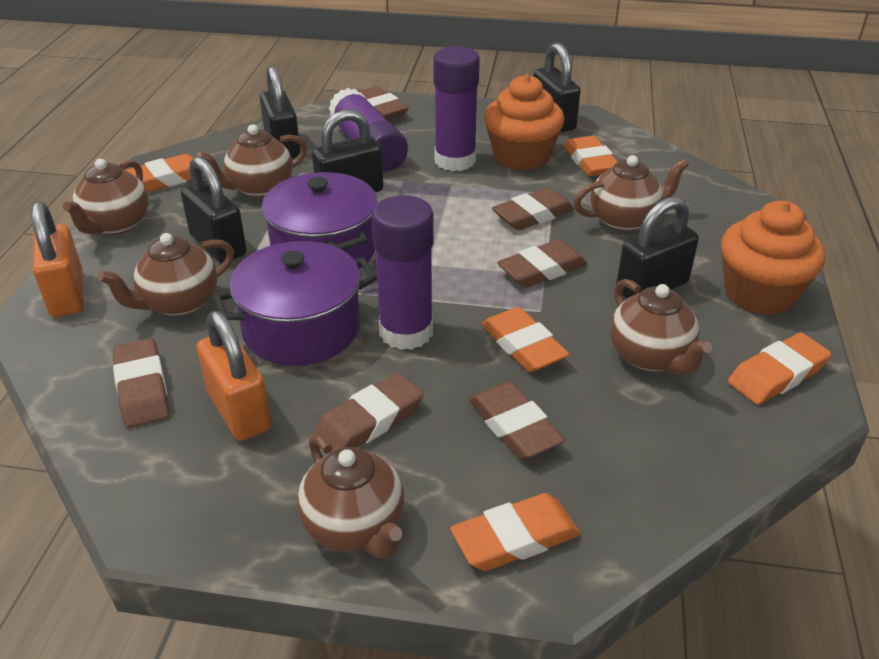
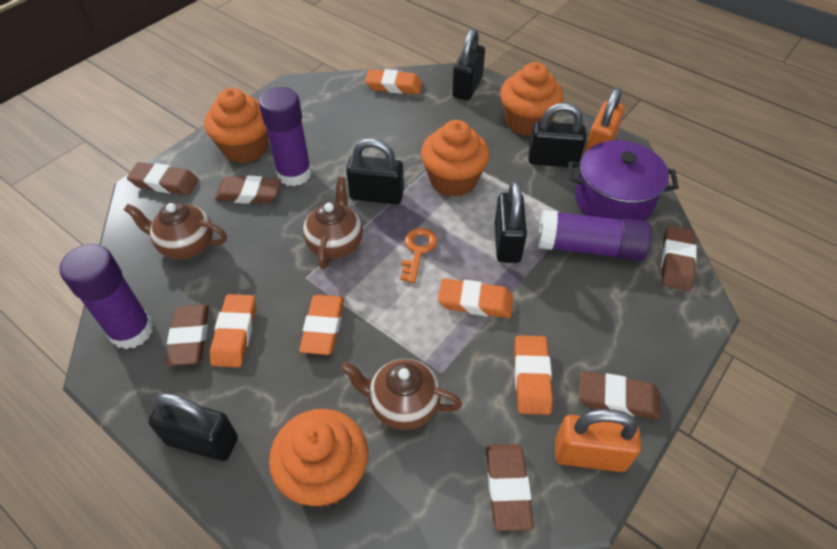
brown teapot: [63,159,149,235] [98,233,234,317] [197,124,307,198] [297,434,404,559] [574,155,689,232] [610,279,712,375] = 6 -> [124,202,227,260] [303,177,363,269] [341,359,462,430] = 3
orange cupcake: [484,75,564,170] [721,201,825,315] = 2 -> [204,88,269,163] [269,409,368,507] [421,120,489,197] [500,62,563,136] = 4
orange key: none = 0 -> [400,228,437,283] = 1
purple pot: [213,241,377,366] [261,172,377,269] = 2 -> [568,140,679,221] = 1

